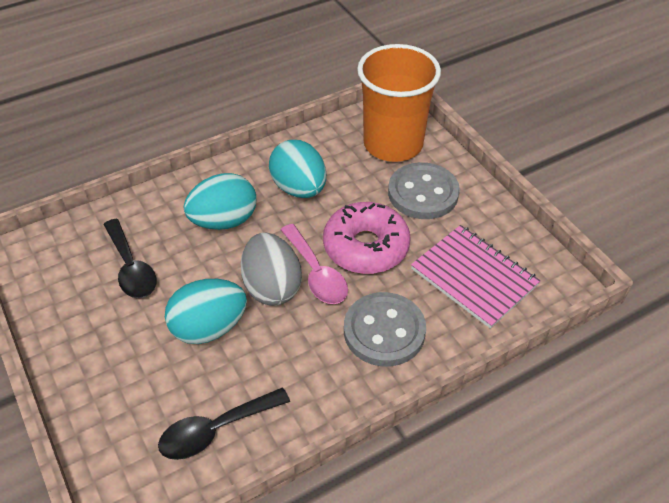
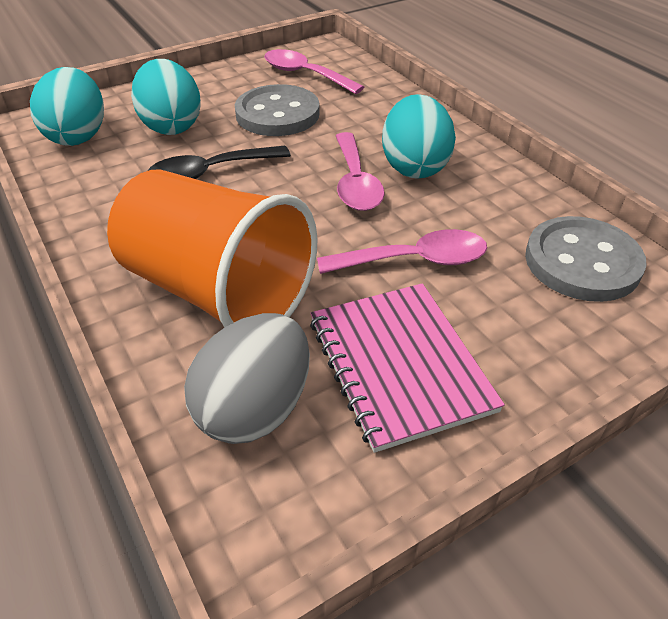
black spoon: [103,219,157,298] [158,388,290,460] = 2 -> [148,146,291,179] = 1
pink donut: [323,202,411,274] = 1 -> none = 0
pink spoon: [281,224,348,304] = 1 -> [264,49,364,94] [317,229,487,274] [336,132,385,211] = 3

